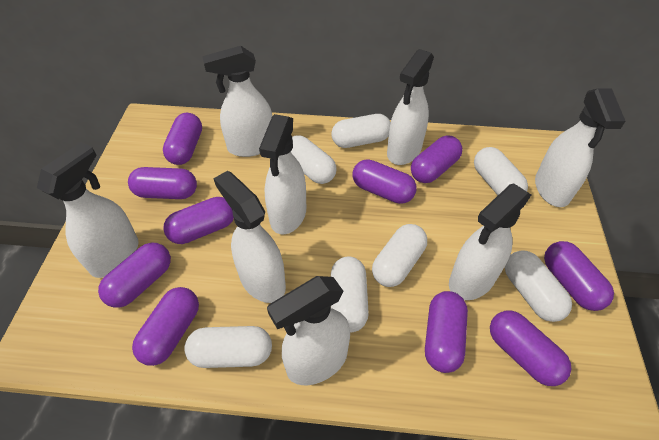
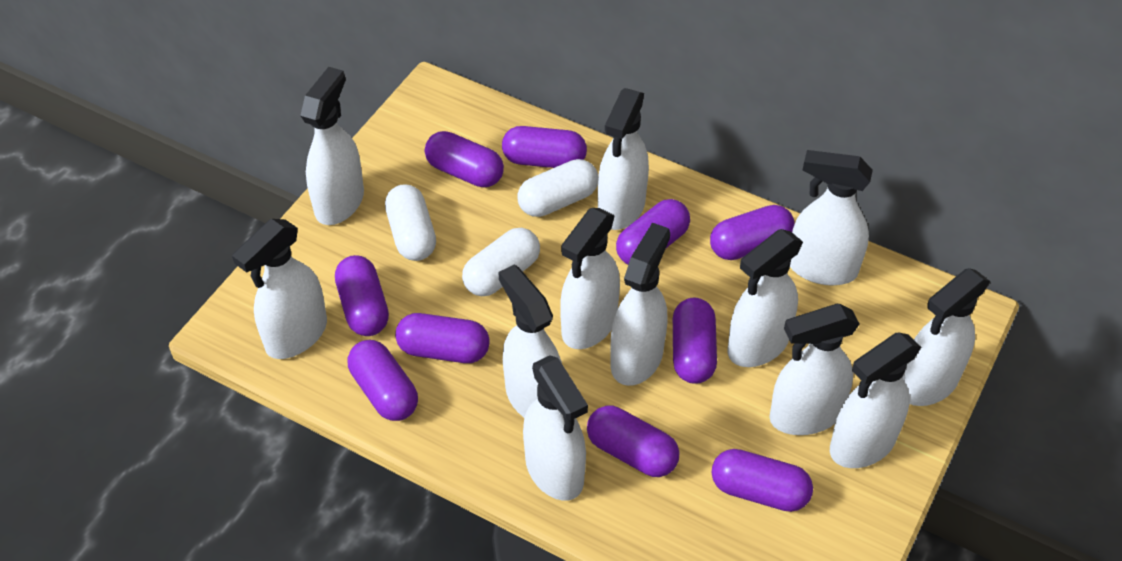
white capsule: [184,326,272,368] [291,135,336,184] [331,114,391,148] [331,256,369,333] [372,224,427,287] [474,147,528,195] [505,250,572,322] = 7 -> [385,184,436,261] [462,228,540,296] [517,159,598,217] = 3
white spray bottle: [37,142,139,278] [202,46,273,157] [214,171,286,303] [259,114,306,234] [267,276,350,385] [387,49,434,165] [449,183,531,300] [535,88,625,207] = 8 -> [232,219,327,359] [300,67,364,225] [498,265,562,417] [523,355,588,501] [560,208,620,349] [598,88,649,230] [610,223,670,386] [728,229,803,367] [769,304,860,435] [790,150,873,285] [830,333,921,468] [902,268,990,406] = 12

